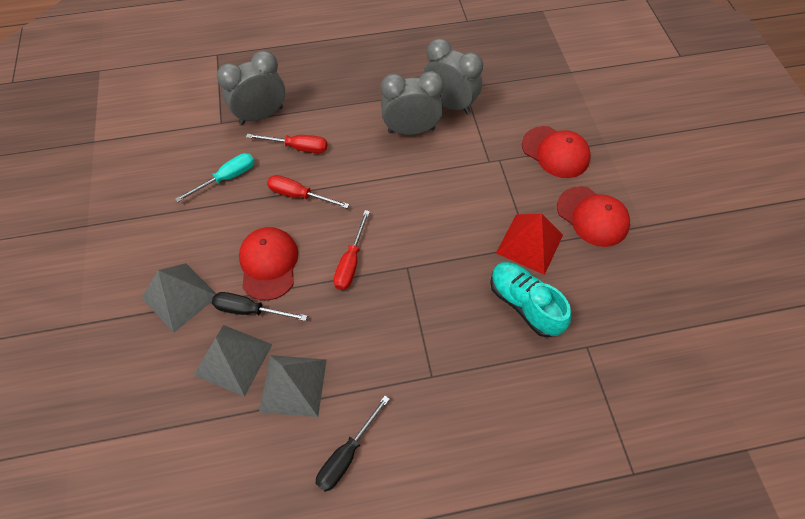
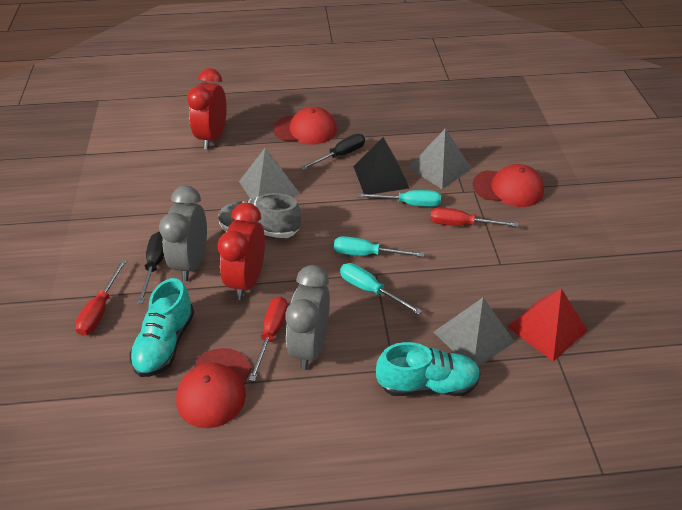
black pyramid: none = 0 -> [353,137,409,194] = 1
grey clock: [217,51,285,125] [381,71,444,135] [423,39,483,114] = 3 -> [159,186,207,281] [285,265,330,370] = 2
grey shoe: none = 0 -> [218,193,302,238] = 1
red clock: none = 0 -> [187,68,227,150] [218,203,265,300] = 2
turquoise screwdriver: [175,153,255,202] = 1 -> [334,236,424,257] [340,263,422,315] [357,190,441,207] = 3
turquoise shoe: [490,262,571,337] = 1 -> [130,278,194,377] [376,342,481,396] = 2

